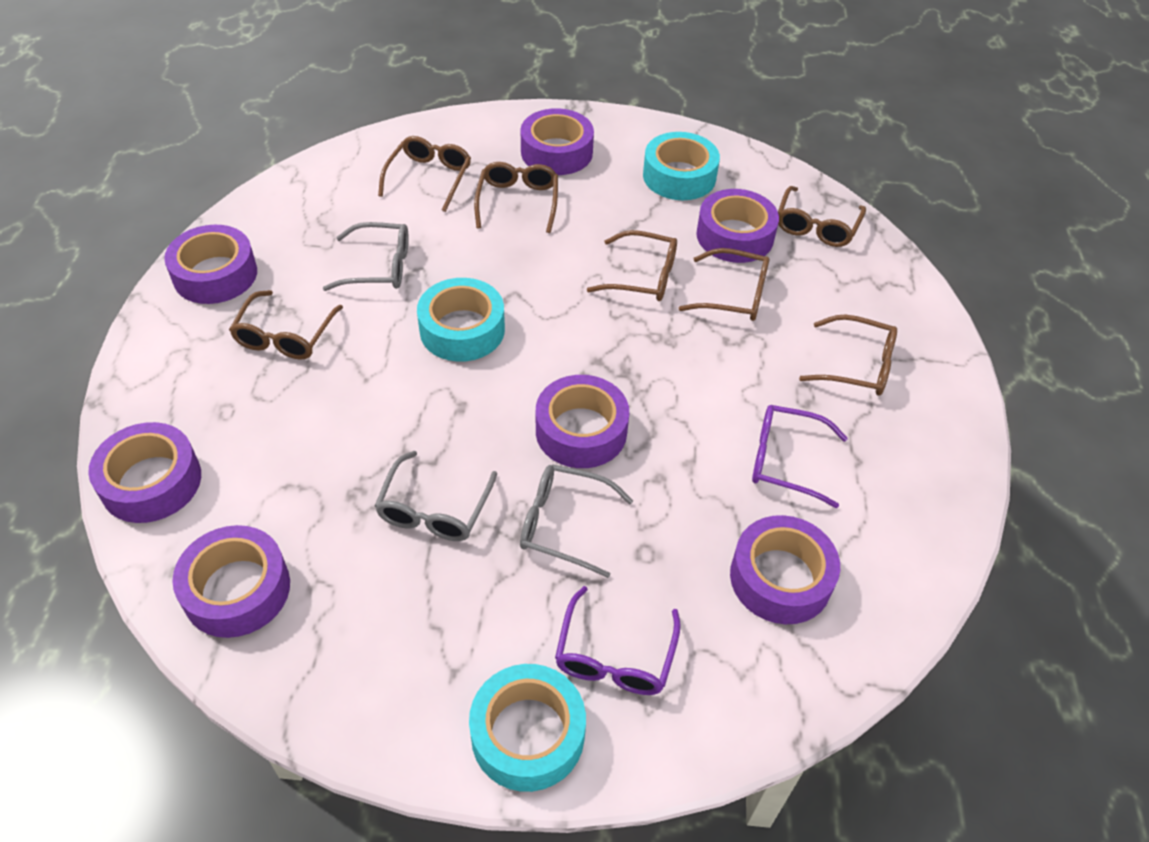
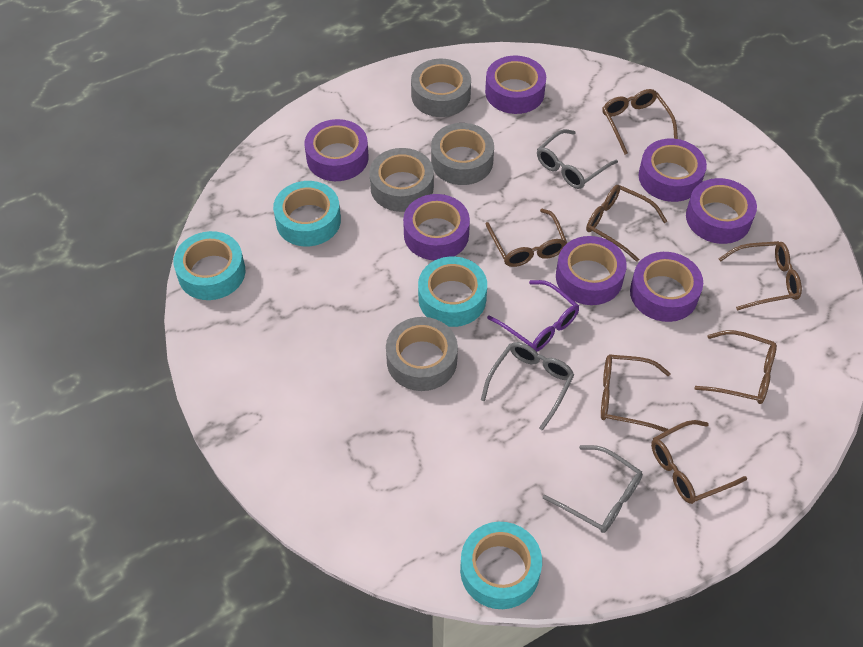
grey tape: none = 0 -> [369,148,434,212] [386,317,458,391] [411,59,471,117] [431,123,494,185] = 4
purple glasses: [555,586,681,695] [752,405,848,508] = 2 -> [487,280,579,352] = 1
turquoise tape: [417,278,505,362] [469,664,586,792] [643,132,720,200] = 3 -> [173,231,245,300] [273,181,341,247] [418,257,487,327] [460,522,542,609] = 4

